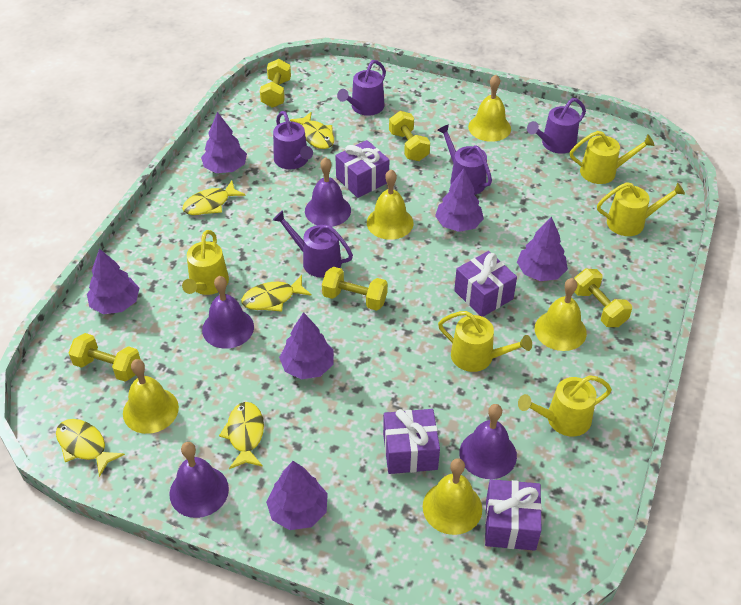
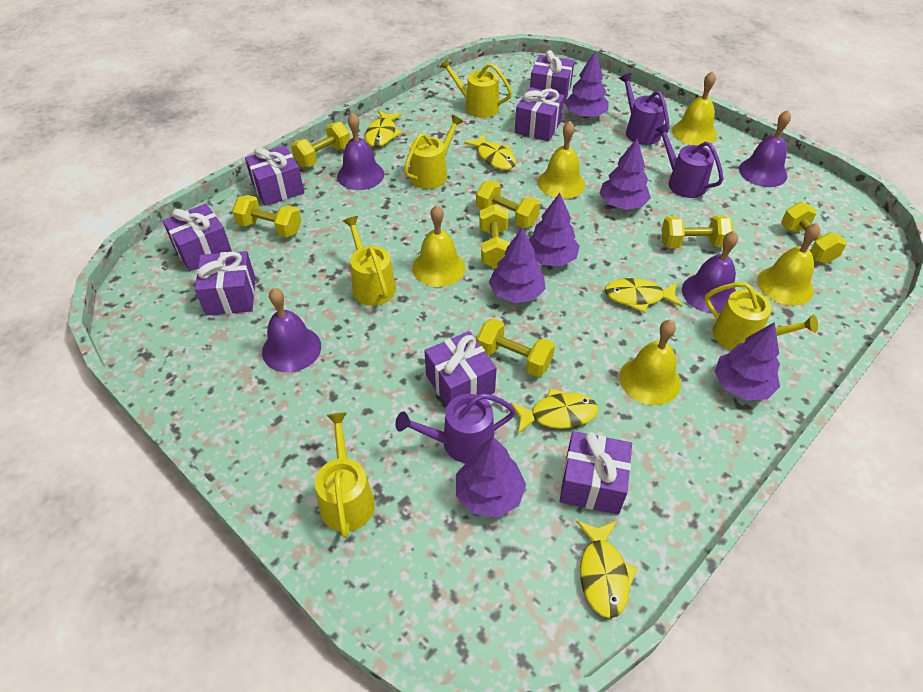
purple gift: [335,140,389,198] [383,409,440,474] [454,251,517,317] [485,479,542,551] = 4 -> [163,204,232,271] [195,251,255,315] [245,145,304,206] [425,331,497,407] [515,87,564,141] [530,50,574,104] [560,431,632,515] = 7
purple watering can: [273,111,313,169] [273,210,353,278] [337,60,386,116] [438,124,492,195] [527,98,586,154] = 5 -> [395,393,516,463] [619,73,669,145] [655,123,723,198] = 3
yellow dumbbell: [69,333,141,381] [260,59,291,108] [322,267,388,311] [389,111,430,161] [574,269,632,327] = 5 -> [232,195,301,238] [291,122,351,167] [476,181,540,228] [476,318,555,377] [479,204,510,268] [661,215,733,248] [781,202,847,264] = 7

